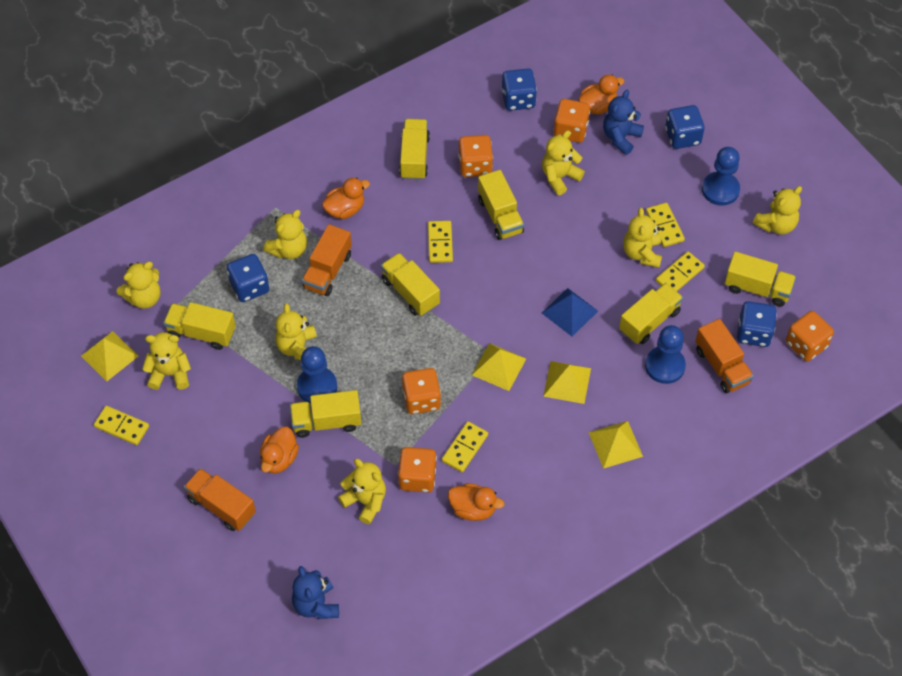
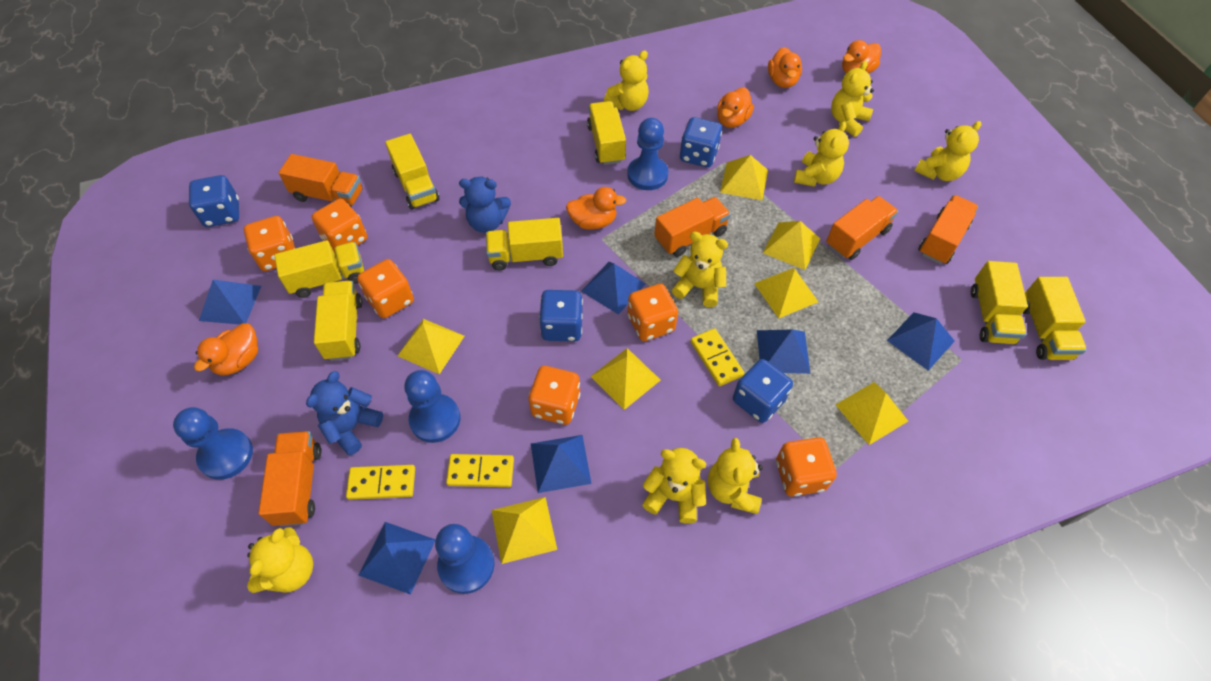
blue pawn: [297,346,337,404] [645,325,686,384] [702,147,740,206] = 3 -> [173,407,253,480] [404,370,460,443] [435,524,495,594] [627,118,668,190] = 4
blue pyramid: [542,288,598,336] = 1 -> [199,280,261,325] [358,522,436,595] [531,435,592,493] [581,262,645,315] [757,330,810,374] [887,312,955,370] = 6
orange dice: [398,447,437,492] [402,368,441,414] [458,135,493,177] [553,99,590,143] [786,311,834,361] = 5 -> [244,216,295,271] [312,199,367,253] [357,259,414,318] [529,366,580,425] [628,284,678,341] [776,437,837,497] = 6
orange duck: [260,427,299,474] [322,178,370,219] [448,483,504,521] [578,75,624,115] = 4 -> [194,323,258,376] [566,187,626,230] [717,87,754,128] [768,47,802,88] [842,40,881,73] = 5
orange truck: [184,468,256,531] [302,224,352,296] [695,319,754,393] = 3 -> [258,431,321,526] [279,154,363,208] [654,197,731,257] [826,196,899,260] [918,195,978,264] = 5
yellow domino: [94,406,149,445] [428,221,453,263] [442,422,488,472] [646,203,685,247] [656,252,705,291] = 5 -> [346,465,415,500] [446,454,514,487] [690,328,744,386] = 3
yellow pyramid: [81,331,138,381] [472,343,526,391] [543,361,591,404] [588,421,643,469] = 4 -> [398,319,464,374] [492,497,557,564] [590,348,661,410] [720,155,768,200] [754,268,818,318] [763,221,820,270] [835,382,908,445] = 7

